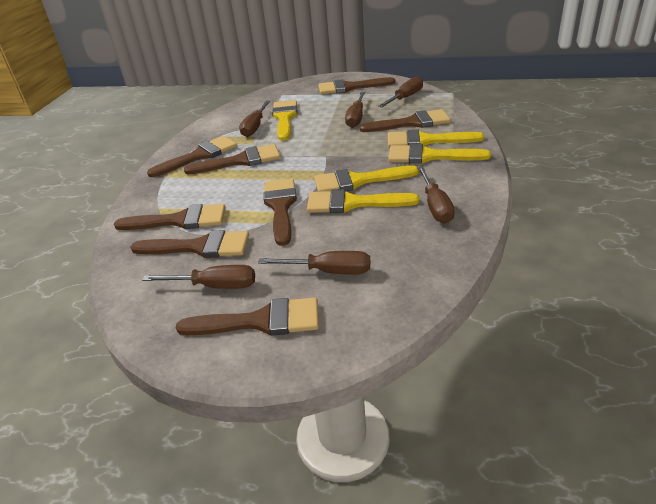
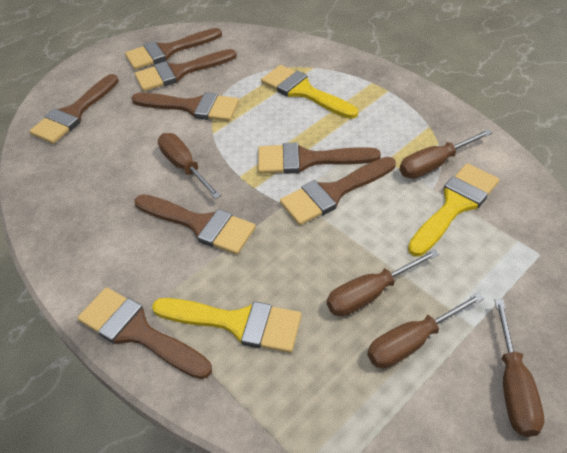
brown screwdriver: [142,265,255,289] [239,101,270,137] [258,251,370,275] [345,92,365,128] [378,76,423,107] [418,167,455,223] = 6 -> [158,133,221,199] [327,249,439,316] [367,292,485,368] [400,129,492,179] [494,299,544,437] = 5
yellow brush: [272,100,297,141] [307,189,419,213] [314,165,419,192] [388,129,484,148] [388,144,491,164] = 5 -> [152,298,302,353] [261,65,358,119] [408,163,499,257] = 3

